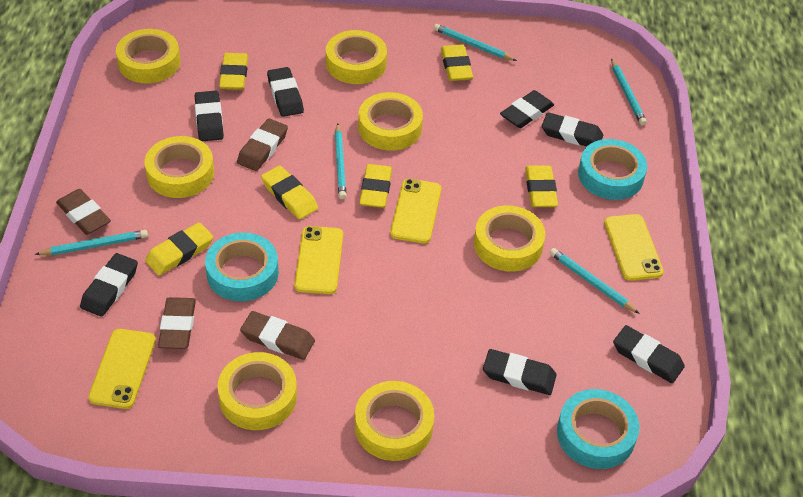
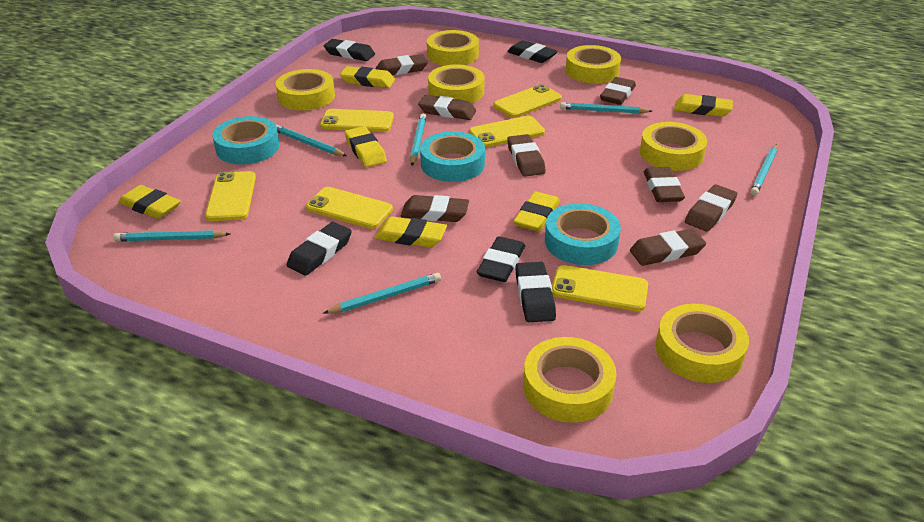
black eraser: [80,253,138,317] [195,91,224,141] [267,67,304,117] [483,349,557,395] [500,90,554,128] [542,112,603,147] [613,325,685,383] = 7 -> [287,222,352,275] [324,39,375,61] [477,236,525,282] [507,40,558,63] [515,262,556,322] = 5
brown eraser: [56,189,111,235] [158,297,196,349] [237,118,288,171] [240,311,315,360] = 4 -> [376,54,428,75] [401,195,469,222] [418,95,476,120] [507,134,546,176] [600,77,636,105] [630,229,706,266] [644,167,685,202] [685,184,738,232] = 8
turquoise pencil: [34,230,148,255] [335,123,346,199] [434,24,517,61] [550,248,640,314] [611,59,647,125] = 5 -> [113,230,230,242] [276,125,347,156] [323,273,441,314] [410,113,426,165] [560,102,652,114] [750,144,777,196] = 6
yellow phone: [88,329,156,409] [294,226,343,294] [390,179,441,243] [604,214,664,281] = 4 -> [205,171,256,221] [306,187,393,229] [320,109,394,132] [469,116,545,147] [493,84,562,118] [552,265,648,311] = 6

